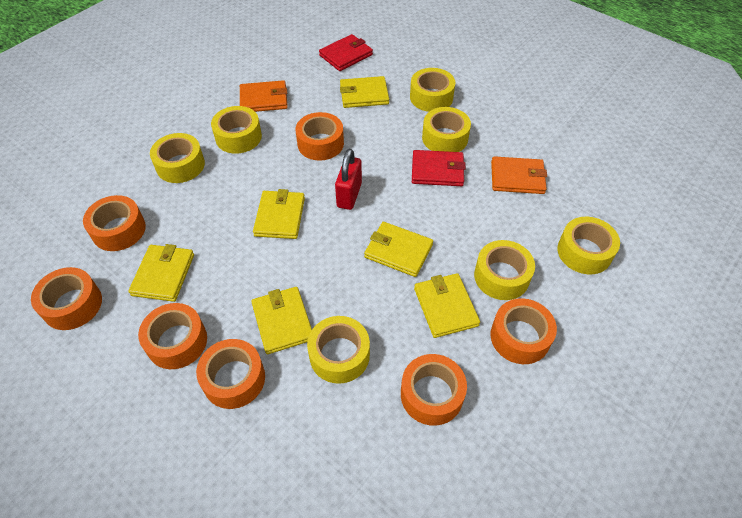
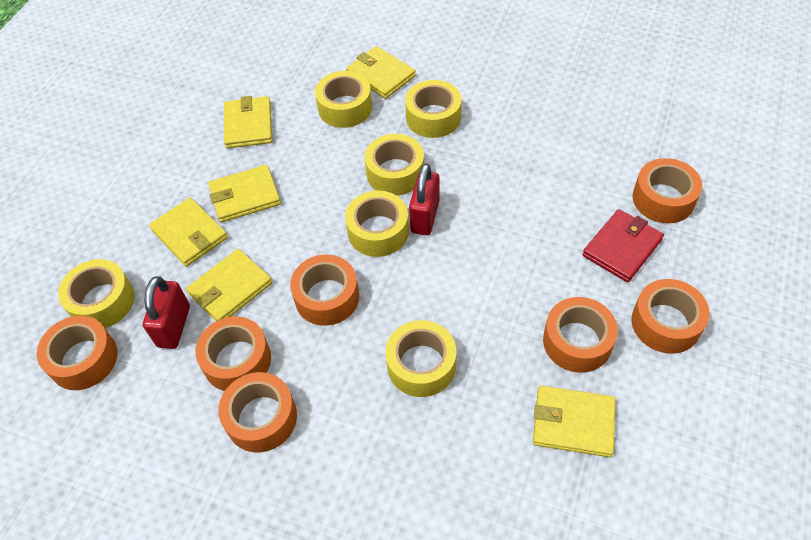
orange wallet: [240,80,288,112] [491,156,547,194] = 2 -> none = 0
red padlock: [335,149,362,210] = 1 -> [143,276,190,349] [409,163,440,235] = 2
red wallet: [319,34,373,71] [412,150,466,186] = 2 -> [582,209,664,282] = 1
yellow tape: [150,133,205,183] [211,106,262,154] [307,316,370,384] [410,68,456,112] [422,107,471,152] [474,240,535,300] [557,217,620,274] = 7 -> [58,259,135,328] [315,71,372,128] [345,191,409,257] [364,134,424,196] [385,320,456,397] [405,80,462,138] = 6

